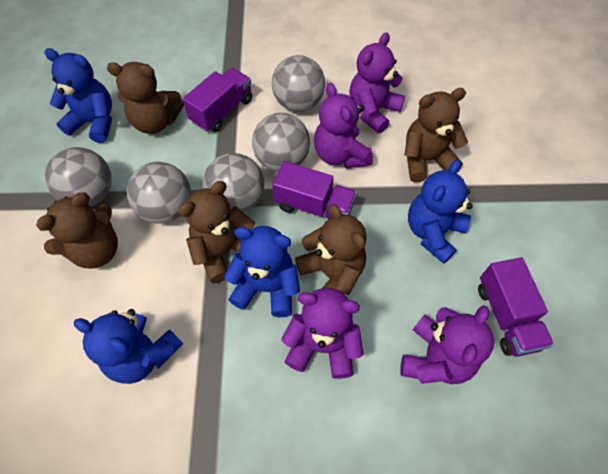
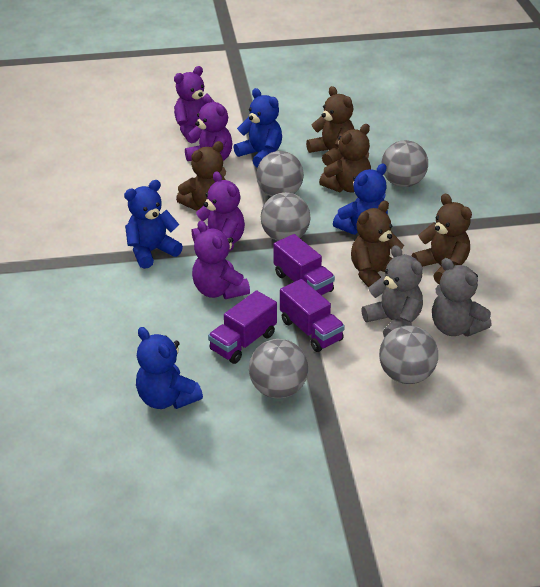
grey teddy bear: none = 0 -> [361,245,423,337] [432,258,491,336] = 2

